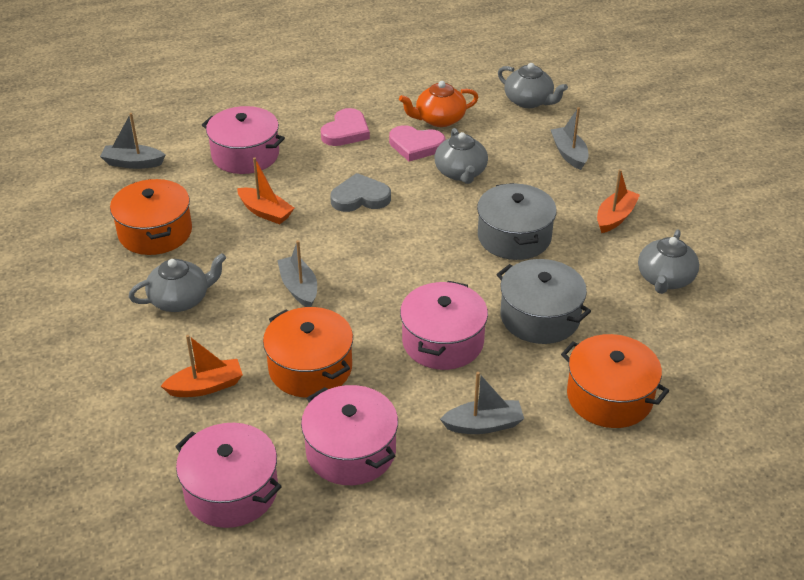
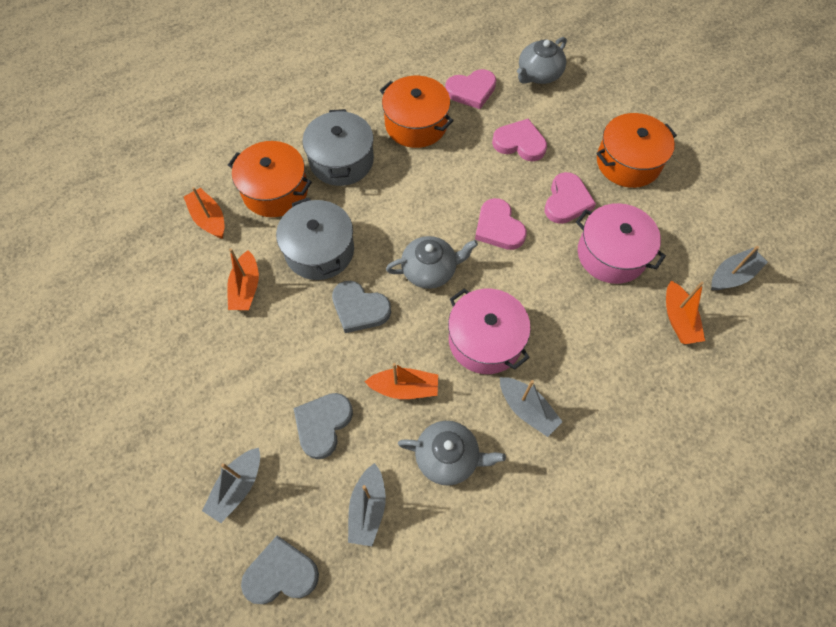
grey heart: [330,173,391,212] = 1 -> [241,536,319,604] [294,393,353,459] [332,281,391,333] = 3
grey teapot: [129,253,226,312] [434,128,488,184] [498,63,568,108] [638,229,699,294] = 4 -> [386,236,478,289] [398,421,506,486] [517,37,567,84] = 3
orange boat: [161,335,243,397] [237,158,294,224] [597,169,640,233] = 3 -> [184,187,225,239] [227,248,259,310] [365,363,438,399] [666,281,705,344] = 4
orange teapot: [399,81,478,127] = 1 -> none = 0
pink heart: [321,108,370,146] [389,125,445,161] = 2 -> [445,69,496,109] [475,198,527,250] [492,119,547,161] [545,172,596,224] = 4
pink pot: [175,423,282,528] [202,106,285,174] [301,385,398,485] [400,281,488,370] = 4 -> [448,288,531,374] [576,203,666,284] = 2

